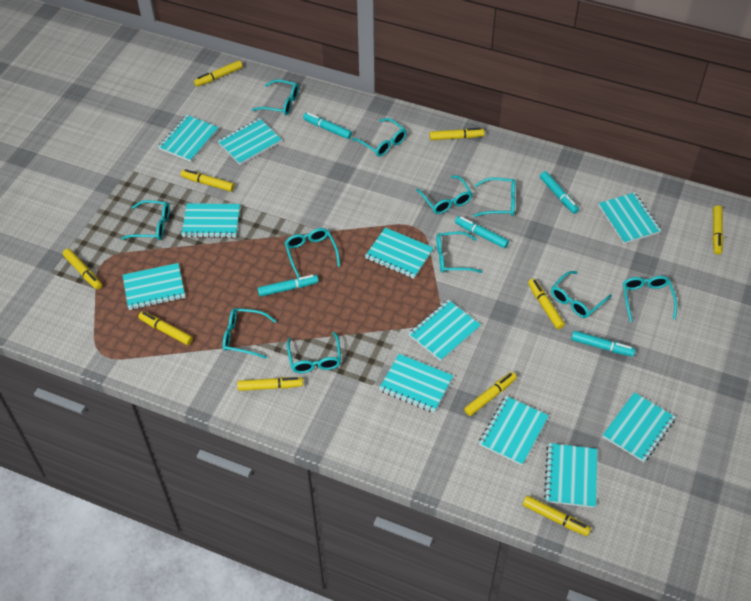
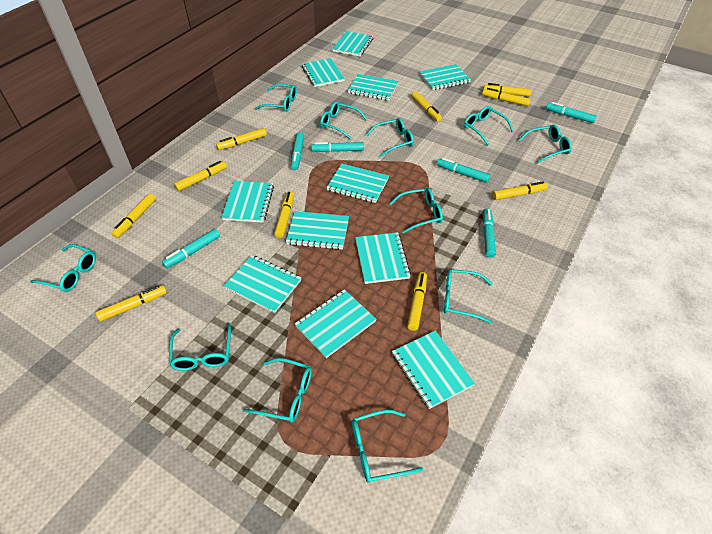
turquoise marker: [258,275,319,297] [303,112,352,139] [455,216,509,248] [540,171,579,214] [571,331,636,357] = 5 -> [162,229,220,268] [291,132,304,170] [311,142,364,152] [437,158,490,183] [483,208,496,258] [546,102,597,123] = 6

